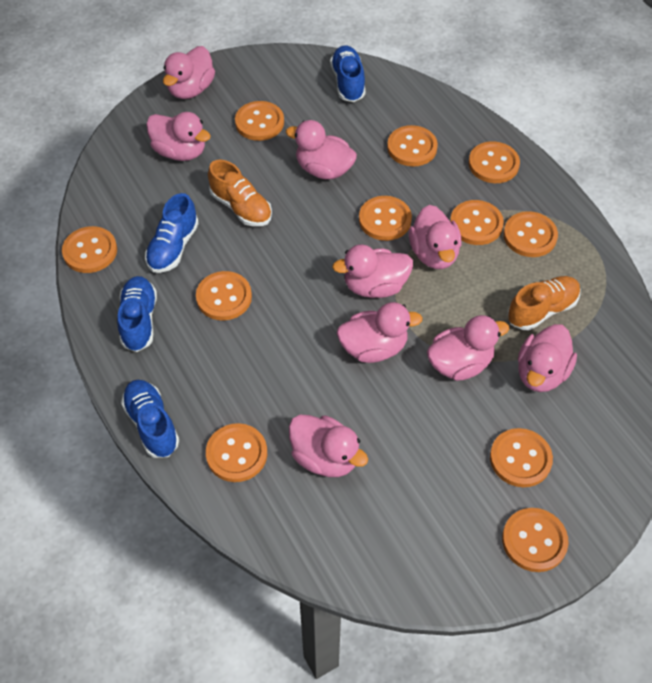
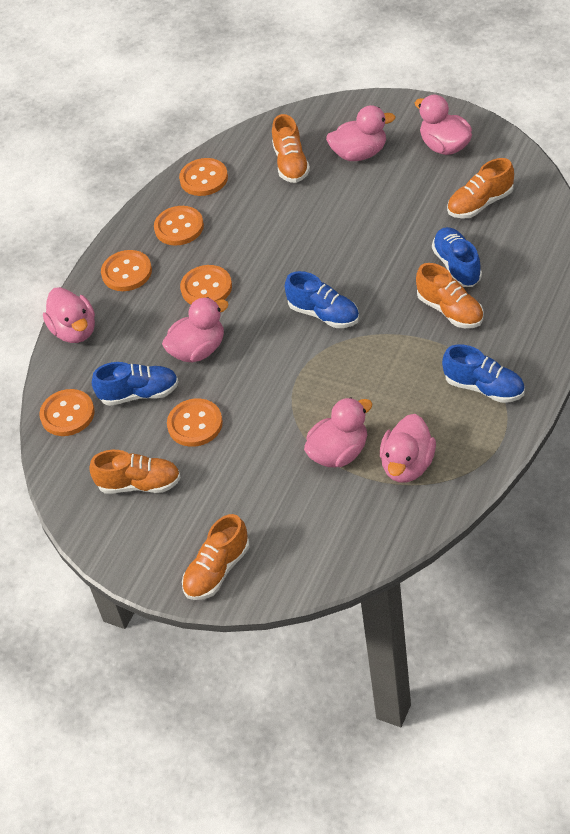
orange button: [62,226,117,273] [196,271,252,321] [206,423,267,482] [235,101,284,141] [359,196,412,241] [387,125,438,167] [450,200,504,245] [468,141,520,183] [490,428,553,487] [502,508,569,572] [503,211,558,257] = 11 -> [39,389,95,436] [101,250,152,291] [154,206,204,245] [167,399,223,447] [179,158,228,196] [180,265,232,304] = 6
orange shoe: [208,160,272,227] [508,276,581,330] = 2 -> [89,450,181,493] [182,514,249,600] [272,114,310,183] [416,263,484,328] [447,158,514,219] = 5
pink duck: [146,112,211,161] [163,46,215,99] [286,120,357,179] [289,415,368,477] [332,244,413,298] [337,302,423,363] [409,205,461,269] [427,315,509,381] [518,324,577,392] = 9 -> [43,287,95,343] [162,297,229,363] [304,397,372,467] [326,105,395,161] [380,414,436,483] [415,95,472,155] = 6

